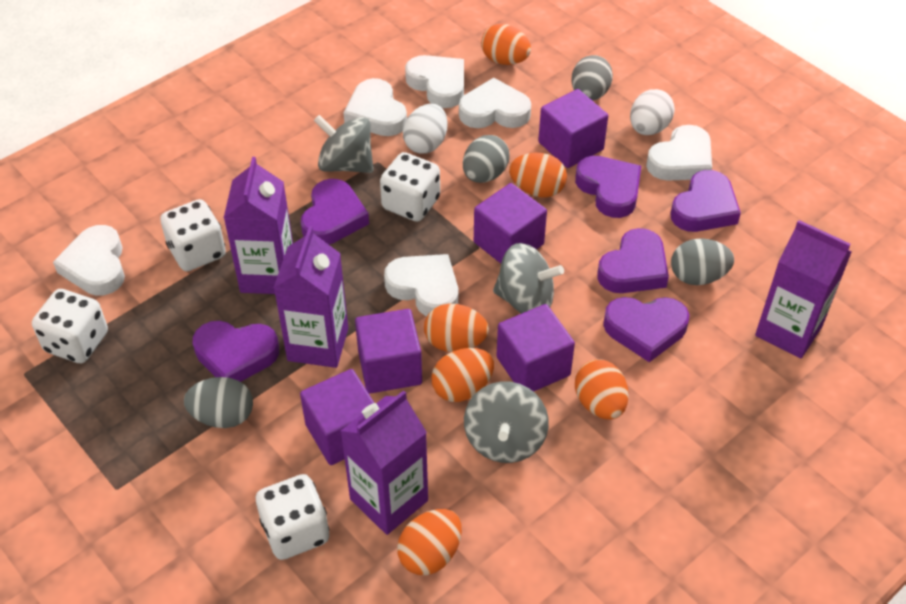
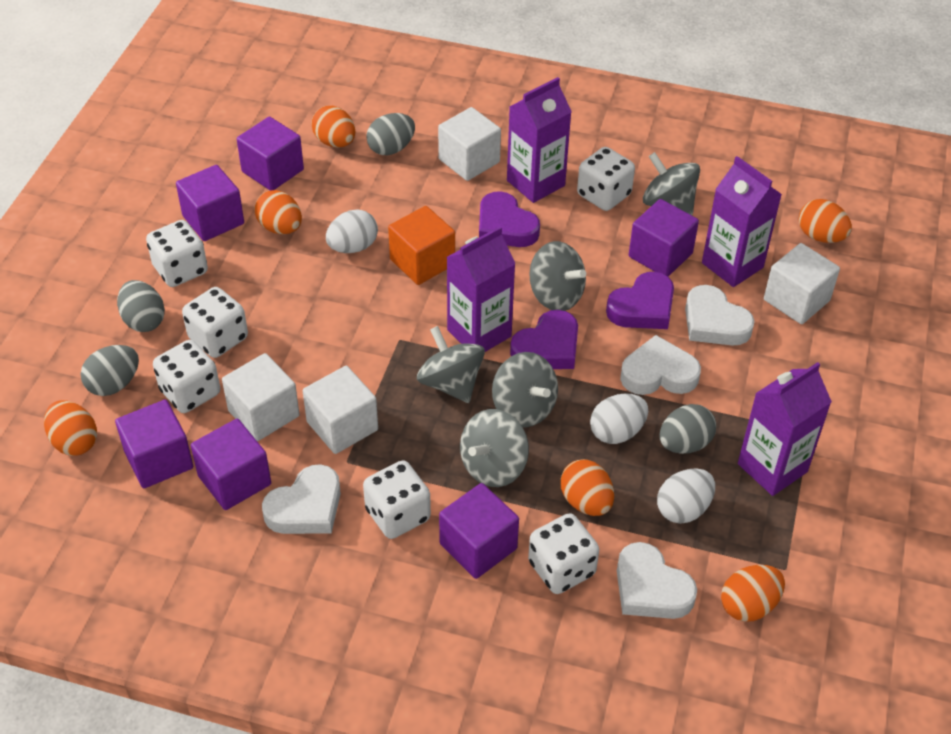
grey spinning top: [314,115,374,173] [464,382,549,463] [493,243,564,314] = 3 -> [417,326,485,403] [460,409,529,487] [492,352,558,428] [529,241,586,311] [643,152,700,215] = 5
orange cube: none = 0 -> [388,206,455,285] = 1
purple cube: [300,369,374,465] [355,309,422,394] [474,183,547,263] [496,304,575,392] [538,89,608,168] = 5 -> [115,400,193,488] [176,165,244,241] [191,419,271,510] [237,117,304,191] [439,483,519,579] [629,199,699,277] = 6
purple heart: [193,321,279,382] [301,179,369,244] [575,156,641,218] [597,228,669,293] [603,297,689,362] [670,170,741,232] = 6 -> [479,191,540,247] [510,310,578,369] [606,272,674,329] = 3
white cube: none = 0 -> [222,353,300,441] [303,366,378,454] [438,107,501,181] [764,243,840,324] = 4
white dice: [32,289,108,363] [160,199,226,271] [256,474,329,560] [380,152,440,222] = 4 -> [146,220,208,287] [153,340,220,413] [182,287,248,358] [363,460,431,539] [528,513,599,594] [577,147,635,211] = 6
white egg: [403,104,448,153] [630,89,675,135] = 2 -> [326,209,378,253] [590,393,648,444] [657,468,715,524] = 3
white heart: [53,225,125,296] [343,78,407,136] [384,254,458,316] [405,55,464,108] [459,78,531,128] [646,125,712,181] = 6 -> [262,464,341,534] [617,542,697,619] [620,335,701,395] [685,285,755,346] = 4

